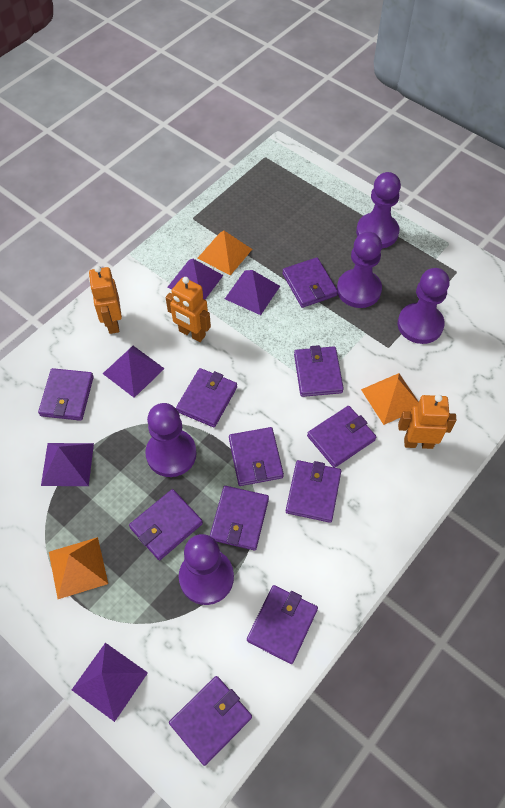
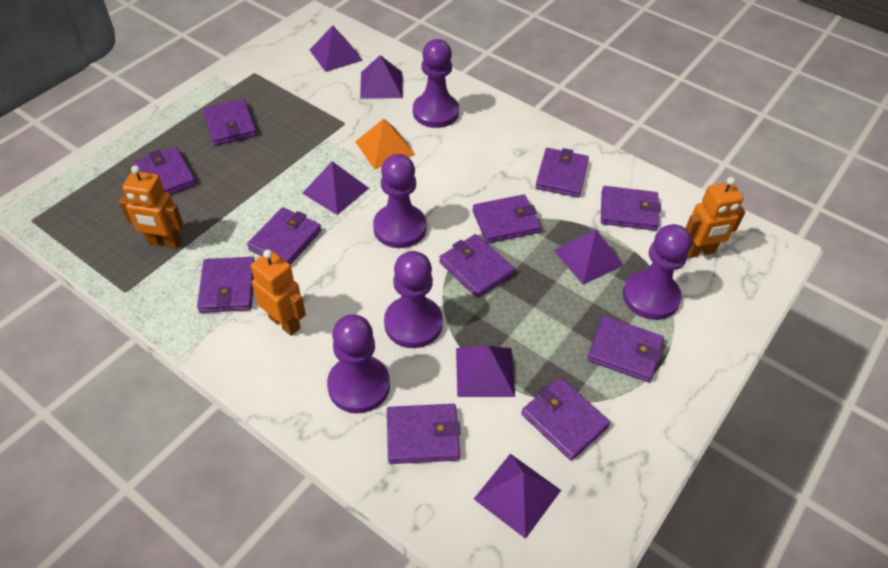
orange pyramid: [49,537,108,599] [198,231,252,275] [361,373,419,425] = 3 -> [355,119,415,170] = 1
purple pyramid: [41,443,94,486] [72,643,148,722] [103,346,165,398] [168,259,223,299] [225,270,280,315] = 5 -> [302,161,369,215] [310,26,363,72] [360,55,403,99] [456,346,515,397] [474,454,561,539] [554,230,624,285] = 6

